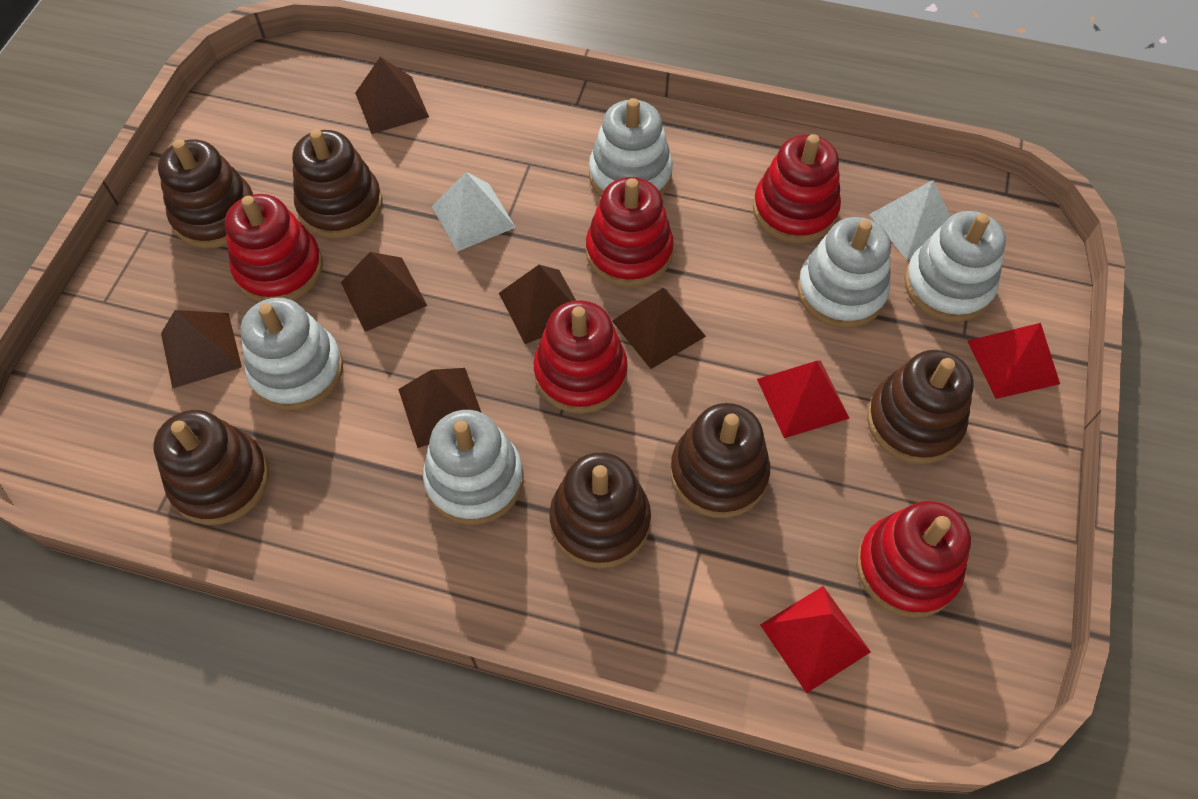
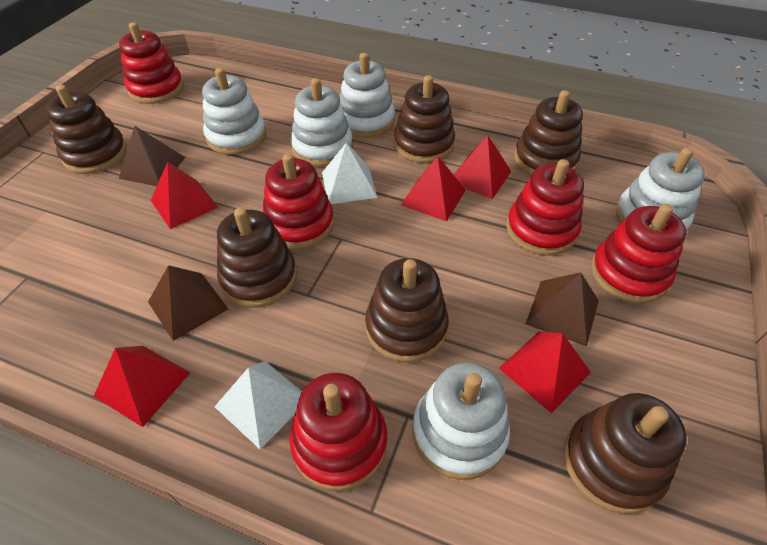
brown pyramid: [161,310,242,389] [341,252,427,332] [355,57,429,134] [398,368,482,448] [499,265,576,344] [612,288,706,369] = 6 -> [119,126,186,186] [148,265,228,341] [526,272,599,346] = 3
red pyramid: [757,360,850,438] [760,586,871,693] [967,323,1060,399] = 3 -> [94,346,190,427] [151,162,219,229] [401,155,466,221] [454,135,511,199] [499,332,591,413] = 5

